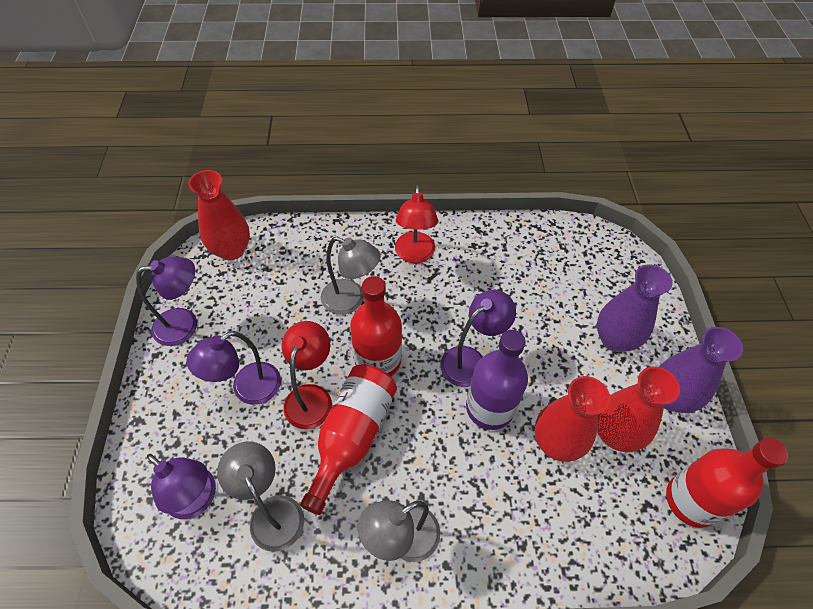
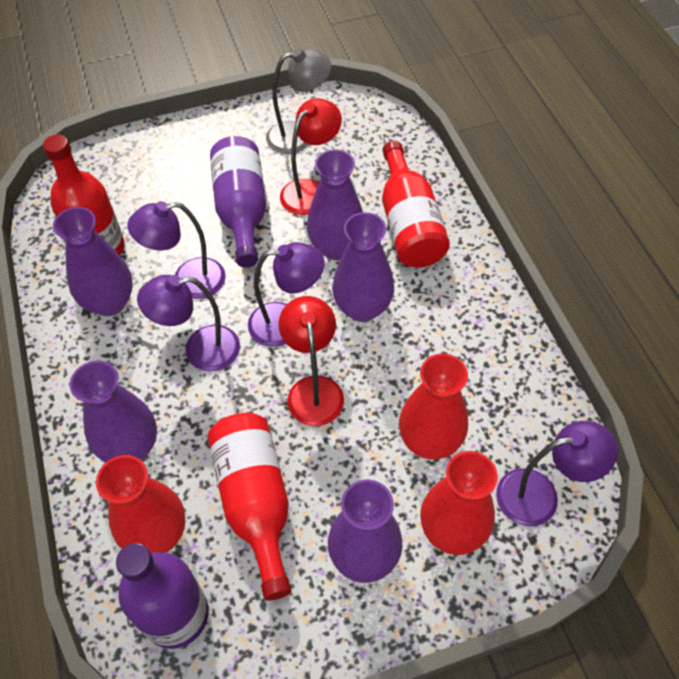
grey lamp: [217,441,304,552] [321,237,380,315] [358,500,440,562] = 3 -> [266,48,331,154] = 1
purple bottle: [466,330,528,430] = 1 -> [116,543,208,649] [210,136,266,268] = 2
purple vase: [597,264,673,352] [659,327,743,413] = 2 -> [53,207,133,316] [70,361,157,463] [307,149,363,260] [328,480,402,583] [332,212,394,322] = 5

